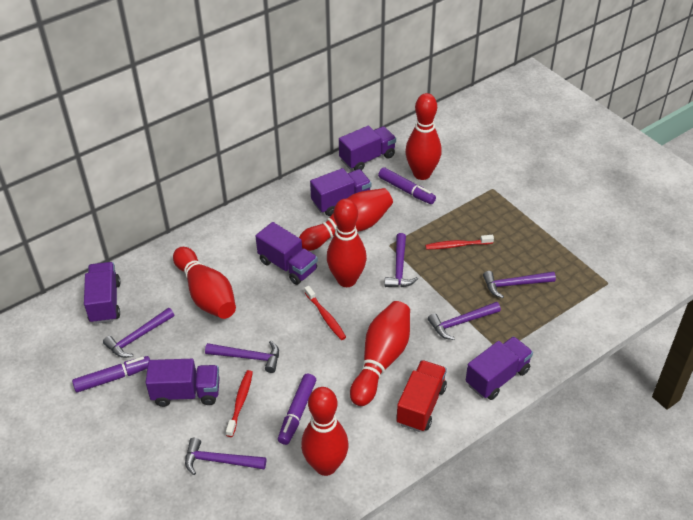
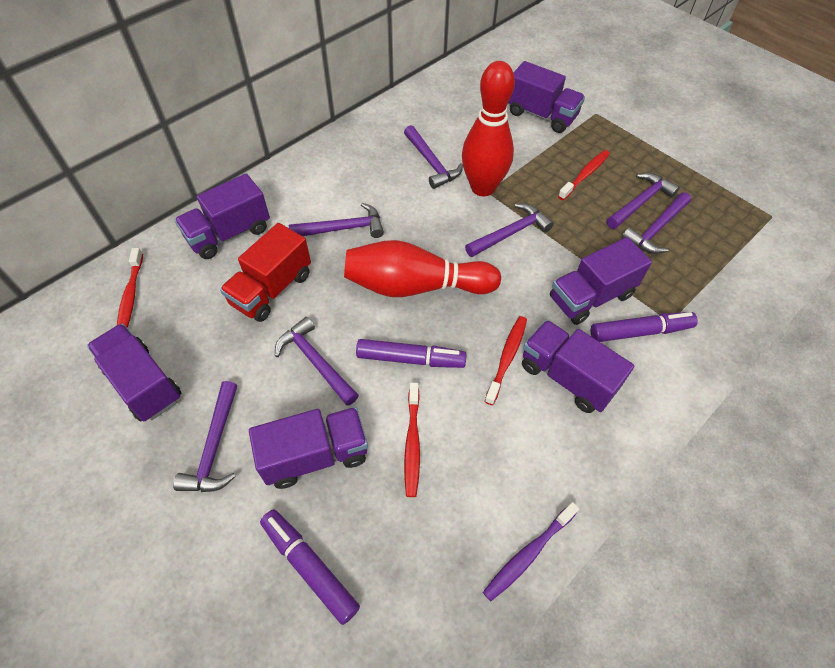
purple hammer: [103,308,174,358] [185,438,266,475] [205,341,279,373] [385,233,418,287] [428,302,501,340] [483,271,556,298] = 6 -> [173,381,237,492] [275,317,359,406] [289,203,384,238] [404,125,463,189] [465,203,554,257] [607,173,680,229] [621,192,691,254] = 7
purple toothbrush: none = 0 -> [483,502,579,601] = 1
red bowling pin: [173,247,236,319] [299,188,393,251] [301,387,349,476] [327,199,367,287] [350,301,410,406] [405,93,442,180] = 6 -> [344,240,501,297] [462,61,515,196] = 2
red toothbrush: [226,370,253,437] [304,286,346,340] [425,235,494,250] = 3 -> [117,248,143,328] [404,383,420,497] [484,316,527,405] [558,150,610,200] = 4

